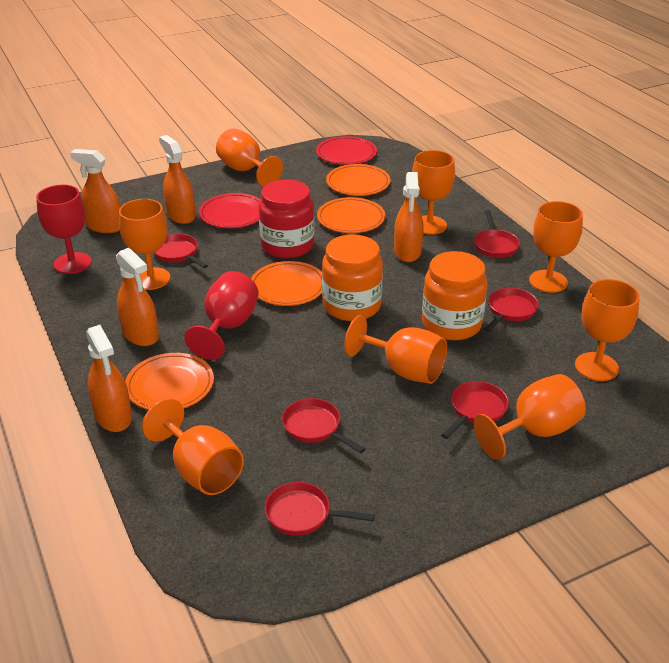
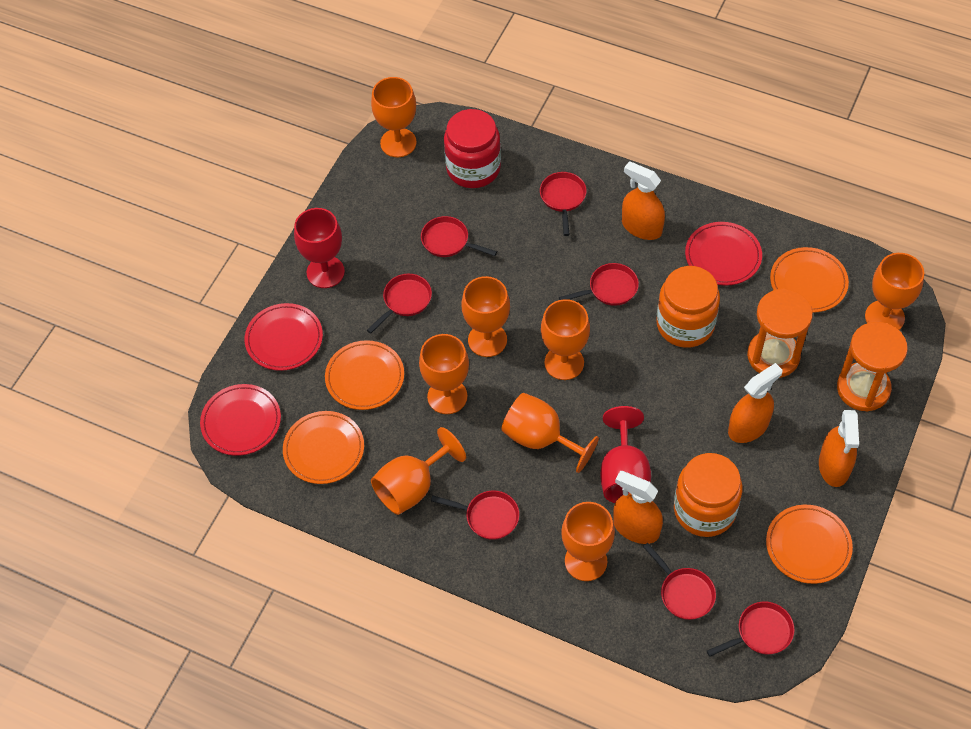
orange hourglass: none = 0 -> [747,288,813,378] [837,322,908,412] = 2
orange spray bottle: [70,149,121,233] [86,325,132,432] [116,248,159,346] [159,135,196,224] [394,172,423,262] = 5 -> [613,471,663,544] [622,161,665,240] [728,363,782,443] [819,410,859,487] = 4
red pan: [154,234,208,268] [265,482,375,536] [282,398,365,453] [441,381,509,439] [474,210,520,258] [484,288,539,332] = 6 -> [367,274,432,333] [421,216,497,257] [431,491,519,540] [540,172,587,236] [559,263,639,306] [643,543,716,620] [707,602,795,657] = 7
red plate: [199,193,260,228] [316,136,377,165] = 2 -> [200,384,281,456] [245,303,323,371] [685,222,762,286] = 3

